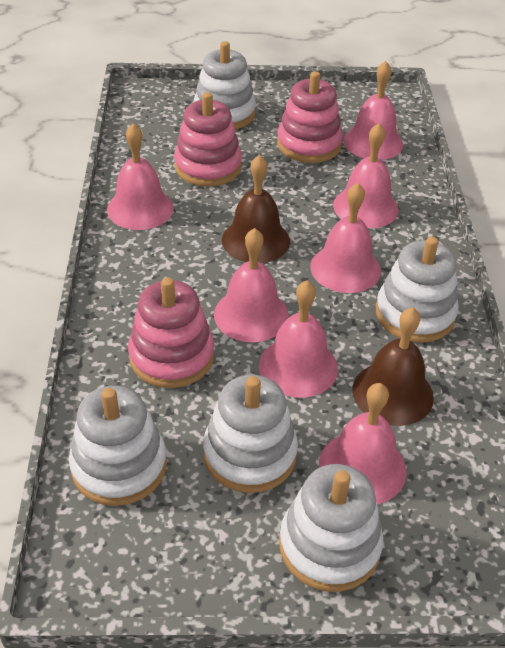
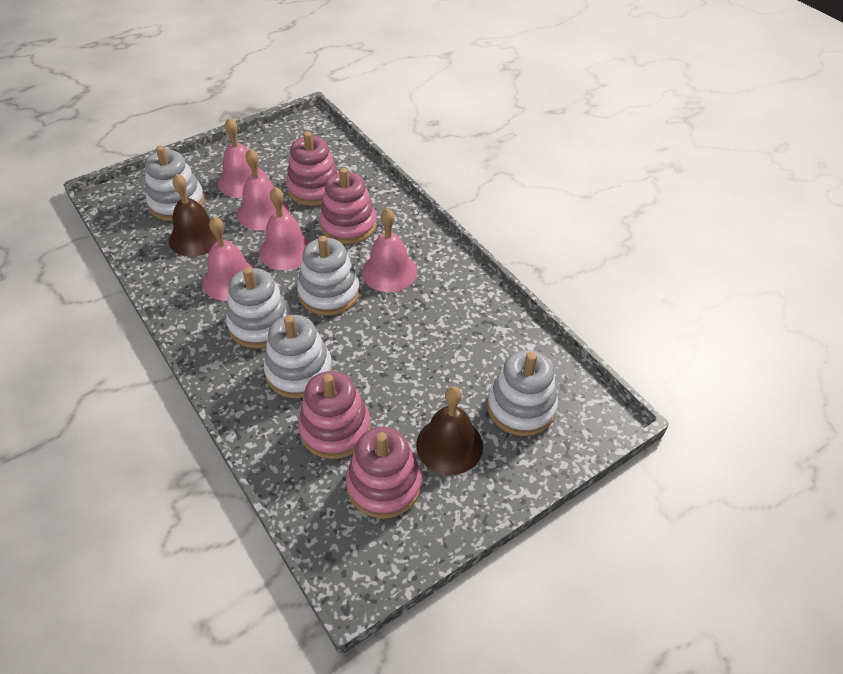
pink bell: [107,123,174,230] [214,228,289,342] [259,280,338,398] [310,183,381,293] [319,383,406,504] [333,123,399,228] [343,61,403,160] = 7 -> [203,216,255,301] [218,118,268,198] [237,149,289,230] [259,187,311,270] [362,208,417,292] = 5
pink stacking toy: [128,277,214,388] [174,92,242,187] [277,71,343,163] = 3 -> [286,131,338,206] [298,371,371,459] [319,168,377,244] [346,427,422,518] = 4

